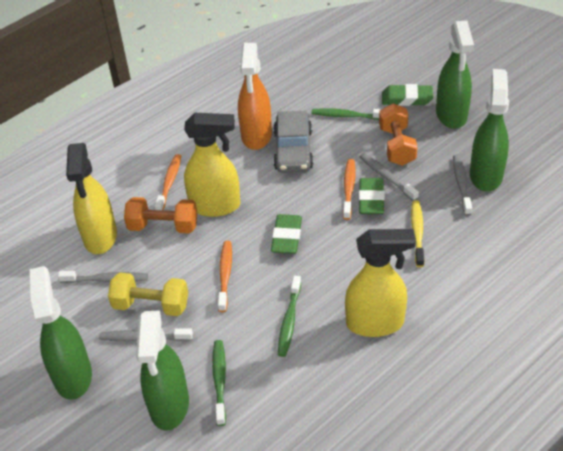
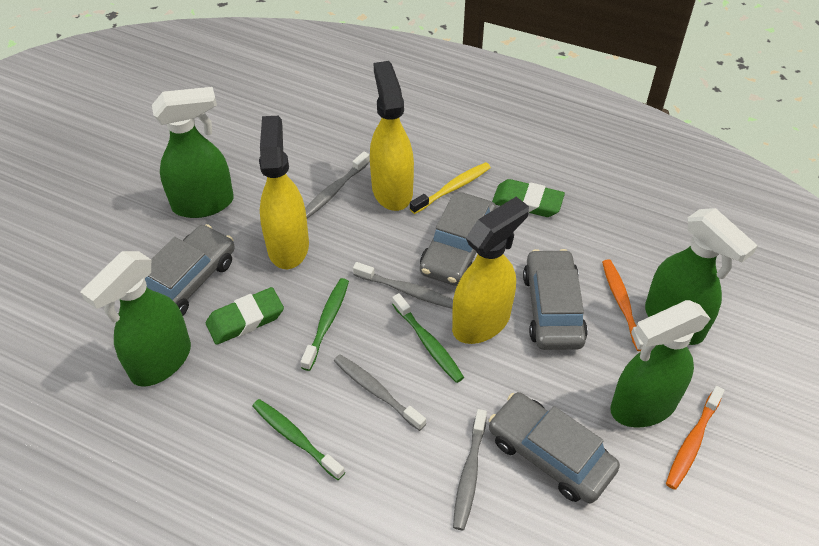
green eraser: [271,214,302,254] [359,178,385,214] [382,84,433,106] = 3 -> [206,287,284,345] [492,179,565,217] = 2
grey car: [273,111,314,173] = 1 -> [145,224,235,316] [420,192,496,286] [489,392,620,503] [523,249,588,350] = 4
orange dumbbell: [124,197,197,234] [379,104,418,166] = 2 -> none = 0
orange spray bottle: [238,43,272,150] = 1 -> none = 0
orange toothbrush: [154,154,181,210] [218,241,232,312] [343,159,355,220] = 3 -> [602,259,644,351] [666,386,725,490] = 2
yellow dumbbell: [108,273,188,316] = 1 -> none = 0

